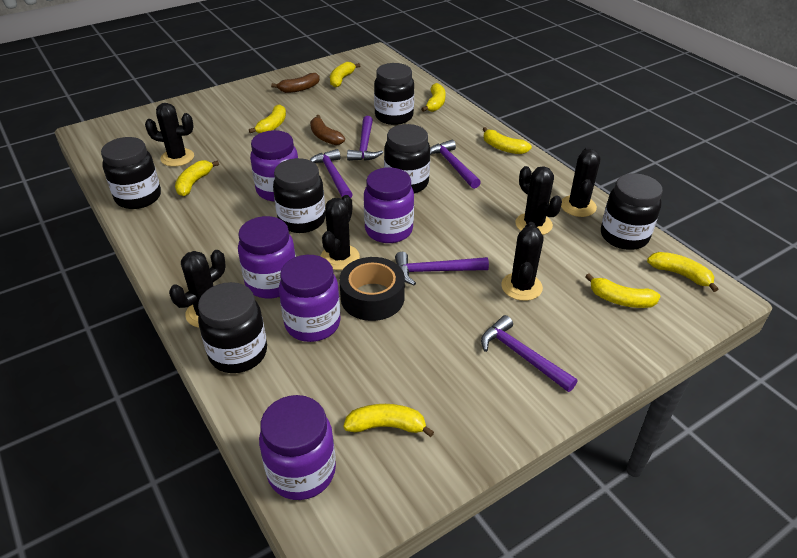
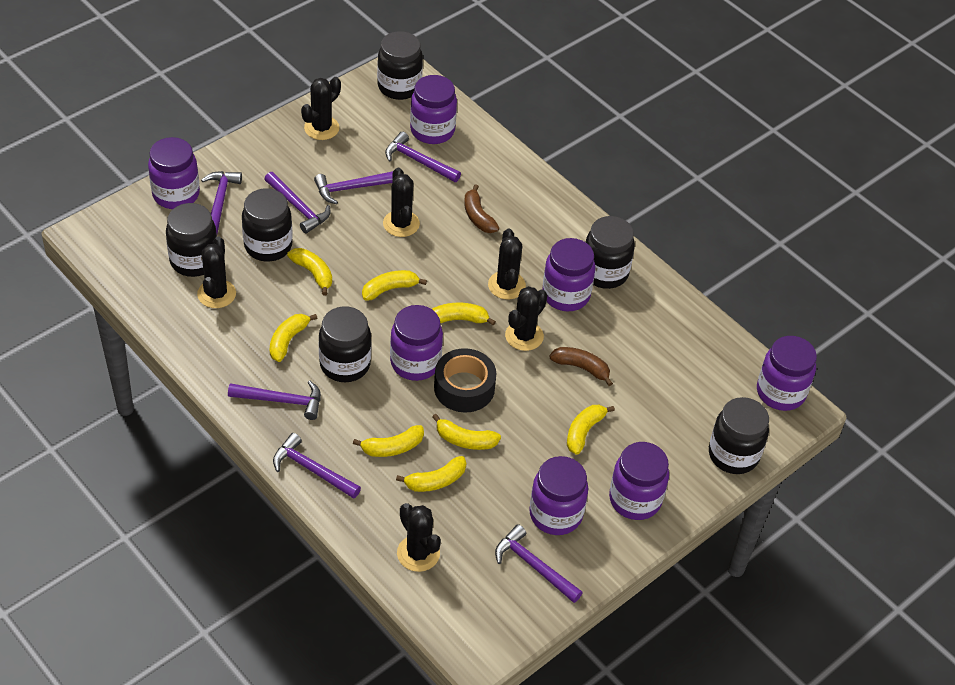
purple hammer: [310,149,353,198] [347,116,383,161] [395,252,489,285] [430,140,481,189] [481,315,577,392] = 5 -> [201,171,242,234] [228,381,321,420] [264,172,330,234] [273,433,361,499] [314,171,393,204] [385,132,461,182] [495,524,583,603] = 7
purple jar: [238,216,296,298] [250,130,298,202] [259,395,336,500] [279,255,341,342] [364,167,414,243] = 5 -> [148,137,200,209] [390,305,443,381] [410,75,457,144] [529,456,588,535] [542,238,595,311] [609,442,669,520] [757,336,817,411] = 7

